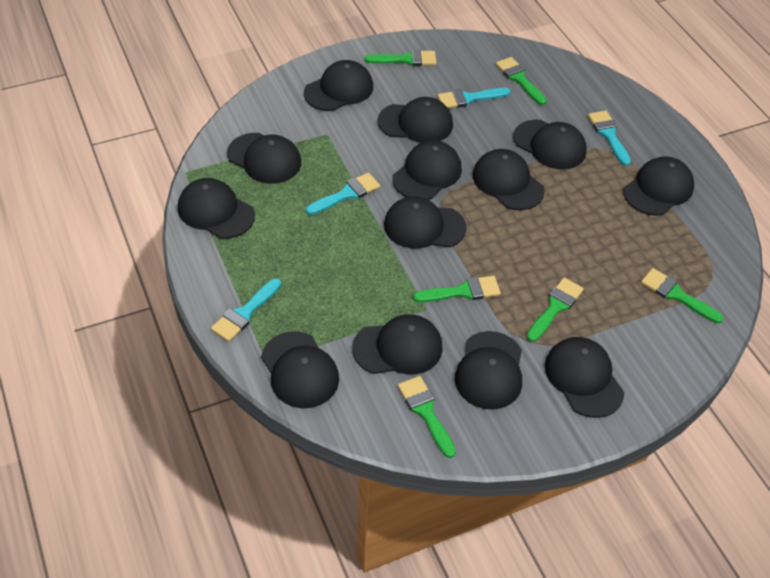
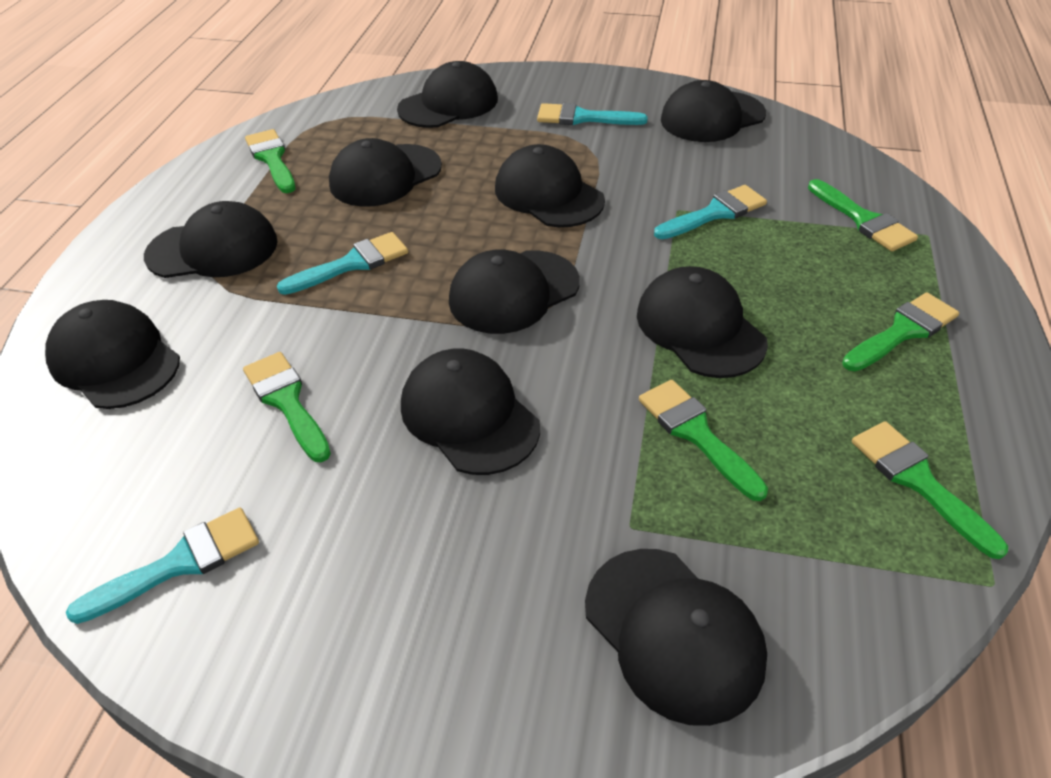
black cap: [178,178,255,239] [227,133,301,184] [261,331,339,409] [304,60,373,111] [352,314,443,374] [378,97,453,143] [384,196,467,249] [392,140,462,200] [455,331,522,410] [473,149,545,210] [513,120,587,169] [545,337,624,418] [624,156,694,216] = 13 -> [45,300,180,409] [144,201,278,278] [329,138,442,207] [397,61,498,128] [401,349,540,475] [449,250,580,334] [495,144,605,227] [585,549,767,726] [637,266,768,378] [661,80,766,142] = 10

